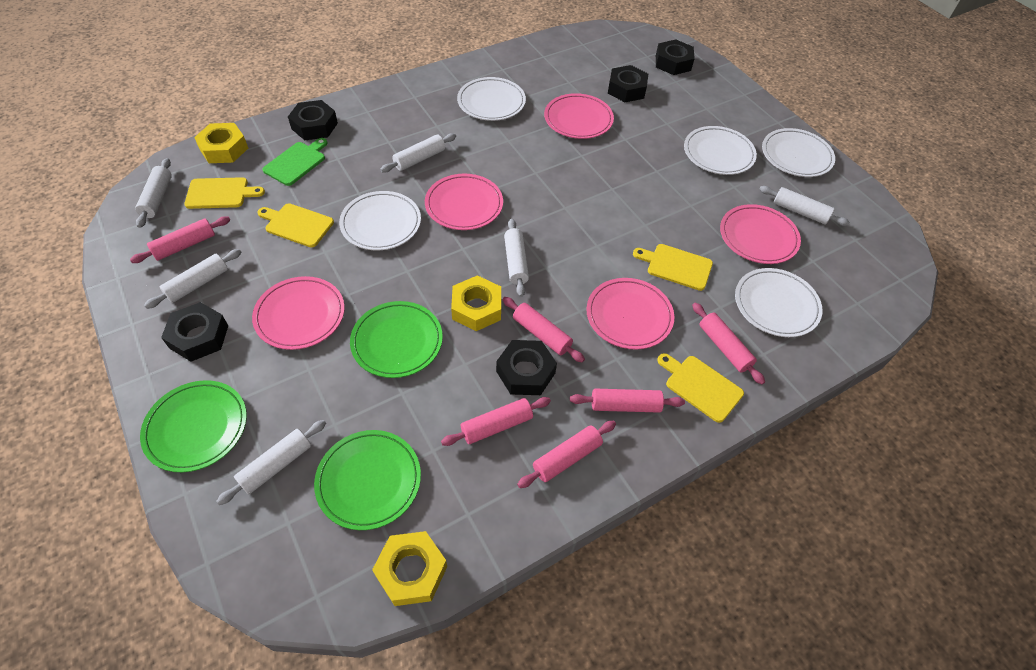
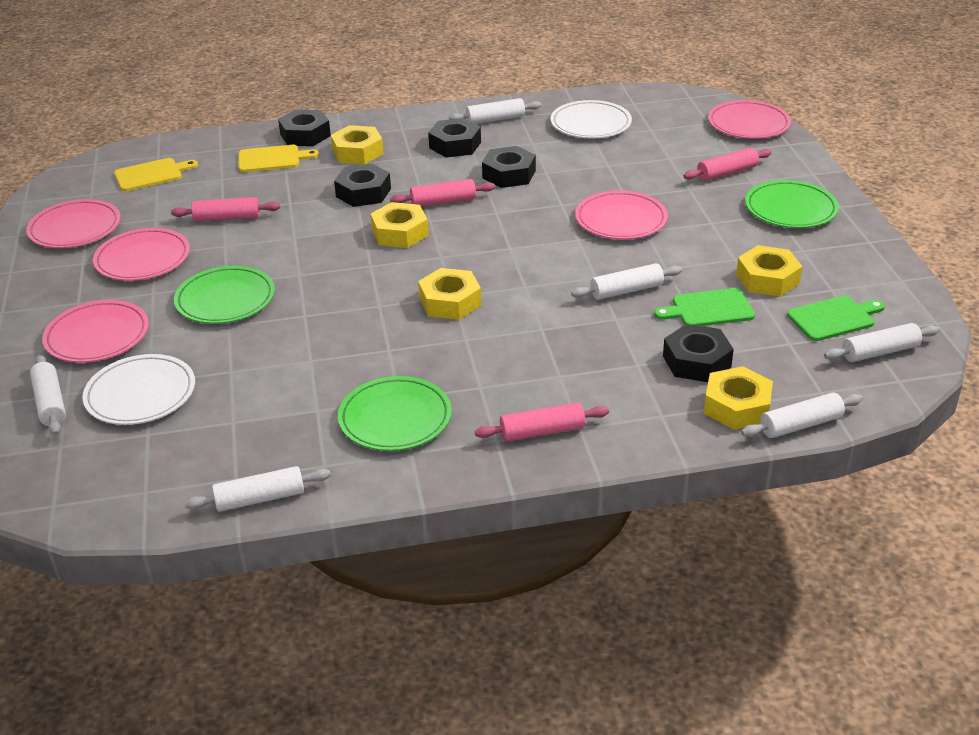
green cutting board: [262,138,328,186] = 1 -> [654,288,755,326] [787,296,885,341] = 2
pink rolling pin: [130,216,230,263] [441,397,551,446] [503,297,585,363] [517,420,616,488] [570,389,685,413] [692,303,765,385] = 6 -> [171,197,280,222] [390,179,495,207] [475,402,609,442] [684,147,772,181] = 4
white plate: [339,191,421,250] [457,77,526,121] [684,126,757,175] [735,268,823,337] [762,128,835,177] = 5 -> [83,354,195,425] [550,100,632,139] = 2
yellow cutting board: [184,177,265,209] [257,203,334,247] [633,244,713,291] [657,353,744,423] = 4 -> [114,158,198,191] [239,145,319,172] = 2
yellow nut: [194,123,248,163] [372,531,447,606] [451,275,501,331] = 3 -> [331,125,384,164] [370,202,429,248] [418,268,481,320] [704,366,773,430] [736,245,802,297] = 5

